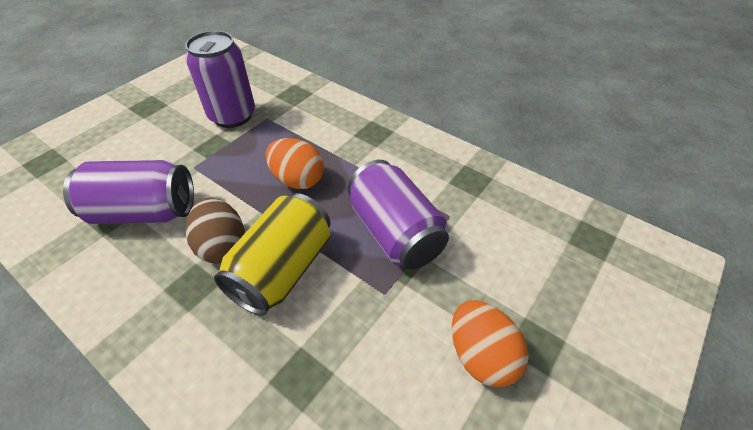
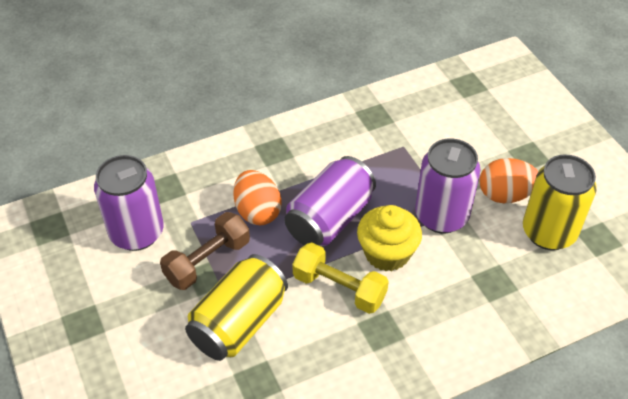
brown dumbbell: none = 0 -> [160,212,250,290] = 1
brown egg: [186,197,245,264] = 1 -> none = 0
yellow can: [214,193,331,316] = 1 -> [185,254,288,361] [523,154,597,250] = 2
yellow cupcake: none = 0 -> [357,205,422,271] = 1
yellow dumbbell: none = 0 -> [292,242,389,314] = 1

